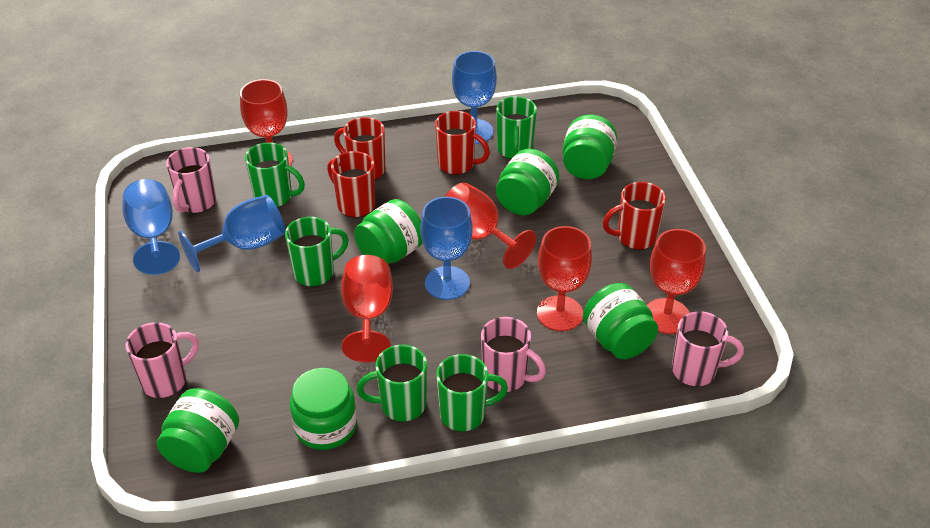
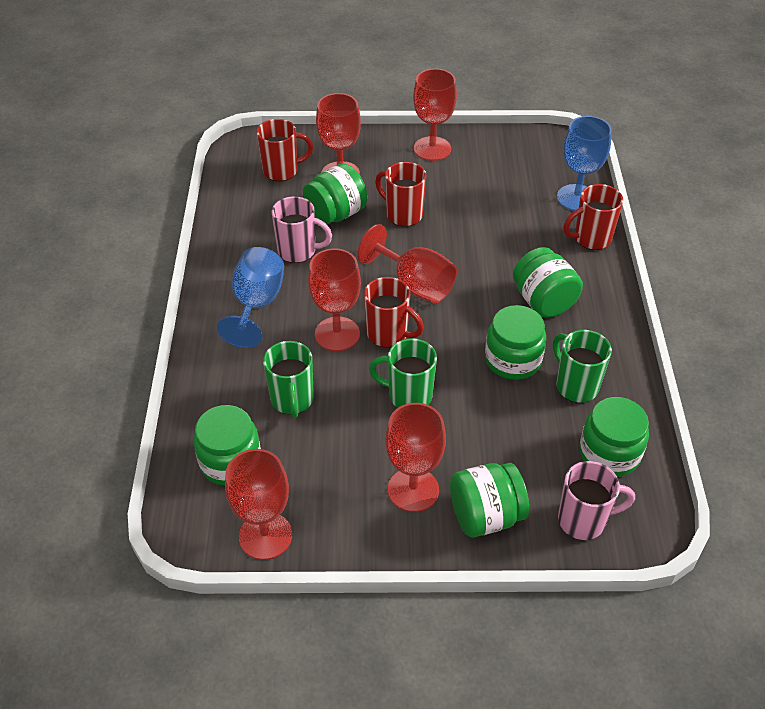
blue goblet: [122,179,180,275] [178,195,285,273] [420,197,473,300] [452,51,497,144] = 4 -> [217,247,284,348] [557,116,612,211] = 2
green mug: [245,142,305,208] [285,217,349,287] [357,345,427,422] [436,354,508,432] [496,96,537,159] = 5 -> [263,341,314,418] [369,338,437,408] [553,330,612,403] = 3
pink mug: [125,322,199,398] [166,147,216,213] [481,317,546,392] [672,311,744,387] = 4 -> [272,196,332,263] [558,461,635,540] = 2
red goblet: [240,79,293,166] [341,255,393,363] [444,183,536,269] [537,226,592,331] [647,229,706,334] = 5 -> [225,449,292,560] [308,248,361,351] [316,93,361,175] [358,224,457,303] [385,403,446,512] [413,69,457,161] = 6

